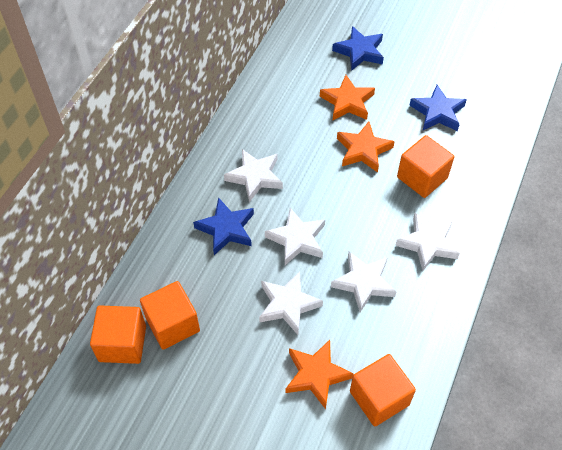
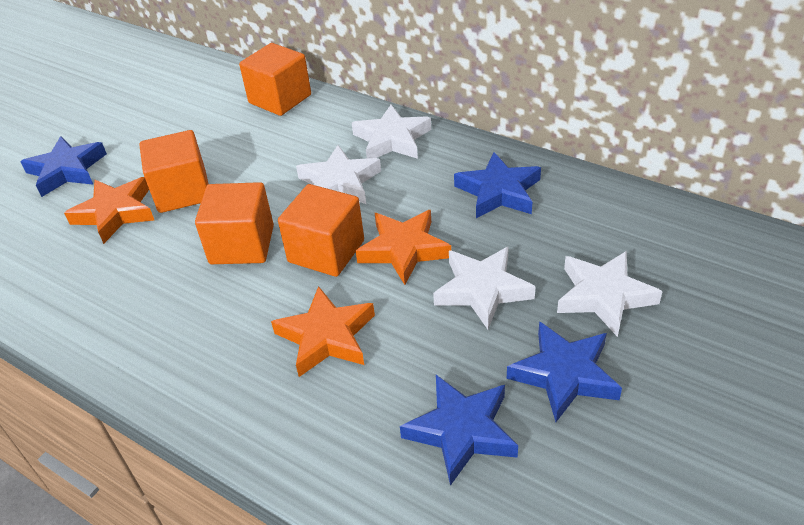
blue star: [193,197,254,255] [332,26,384,71] [409,85,467,131] = 3 -> [20,136,107,197] [400,375,518,486] [454,152,541,218] [507,321,622,422] = 4
white star: [224,149,283,202] [259,271,323,335] [265,208,325,265] [331,251,396,312] [395,213,460,271] = 5 -> [296,145,381,204] [352,105,431,159] [433,246,536,329] [557,251,663,337] = 4

